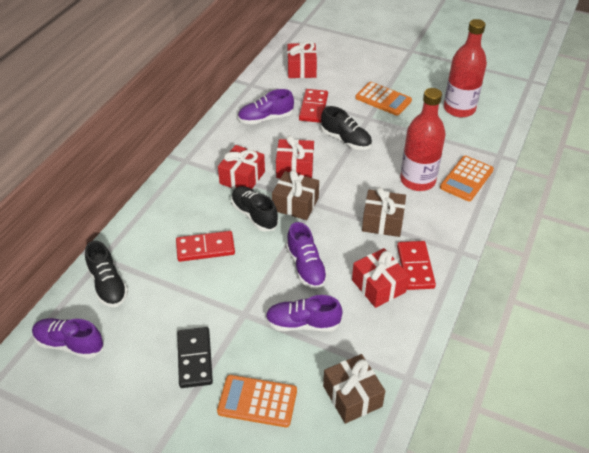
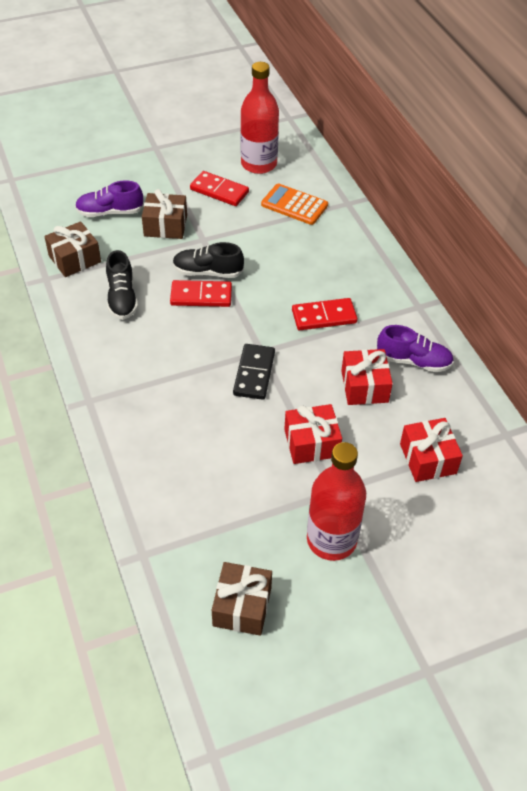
black shoe: [85,240,128,307] [231,186,279,232] [321,106,372,150] = 3 -> [106,250,138,320] [173,242,244,278] = 2
orange calculator: [217,375,297,427] [355,82,412,116] [440,156,494,201] = 3 -> [261,184,328,225] = 1
purple shoe: [32,318,103,359] [238,89,294,125] [265,295,343,332] [286,222,328,289] = 4 -> [75,181,144,217] [376,325,454,372] = 2
red gift: [218,145,265,189] [276,136,314,178] [287,41,317,78] [352,248,409,308] = 4 -> [284,404,342,464] [341,349,393,405] [400,418,463,482] = 3

